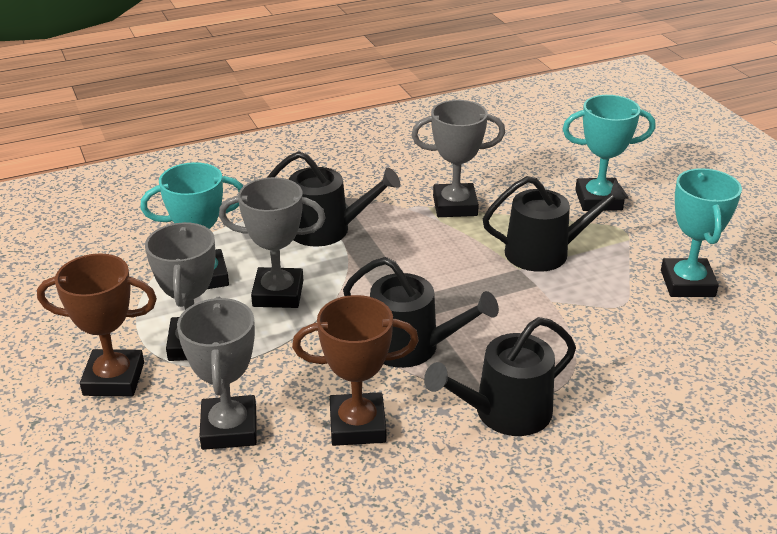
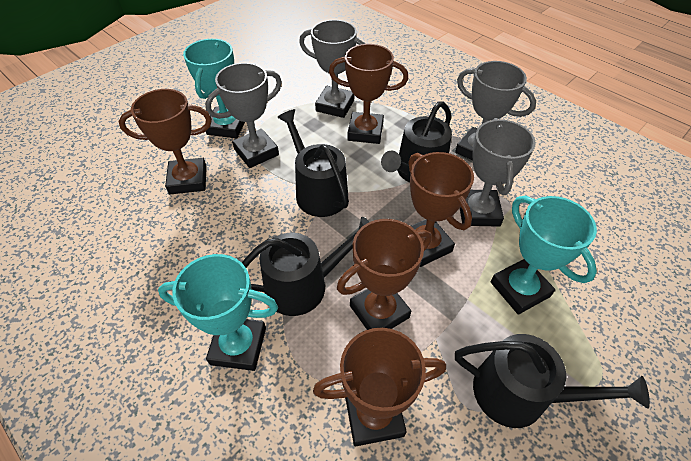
brown trophy: [37,253,157,396] [292,295,419,446] = 2 -> [119,89,212,194] [313,328,446,446] [329,44,408,144] [337,219,432,330] [408,152,474,267] = 5

